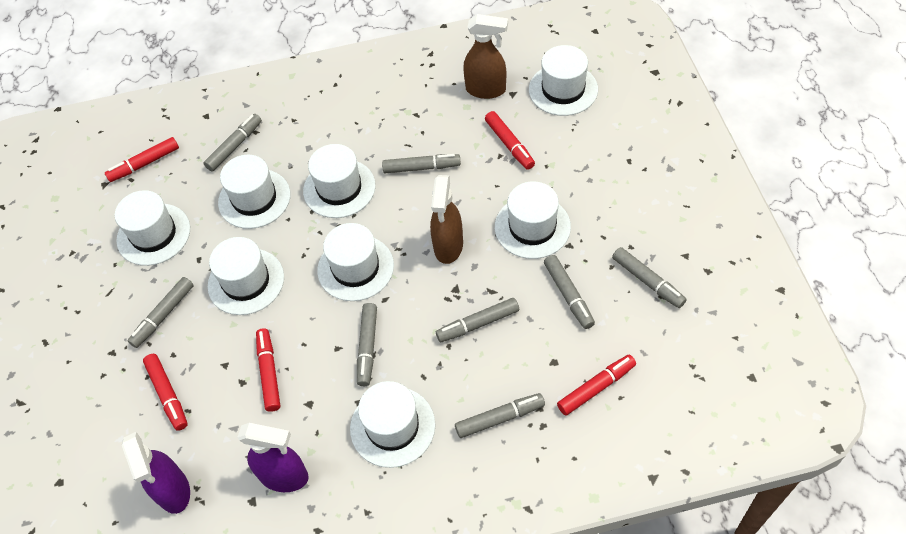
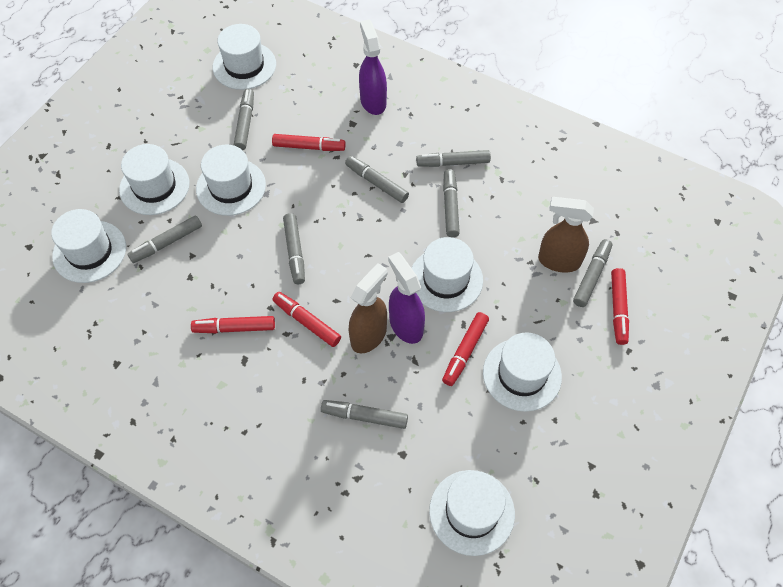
white hat: [115,190,190,266] [208,237,284,315] [218,155,290,229] [303,144,376,218] [317,223,394,301] [350,381,435,468] [495,182,571,259] [529,45,598,116] = 8 -> [51,209,126,283] [119,144,189,215] [196,144,266,216] [213,24,276,90] [412,237,483,312] [429,470,515,556] [483,332,562,412] = 7

